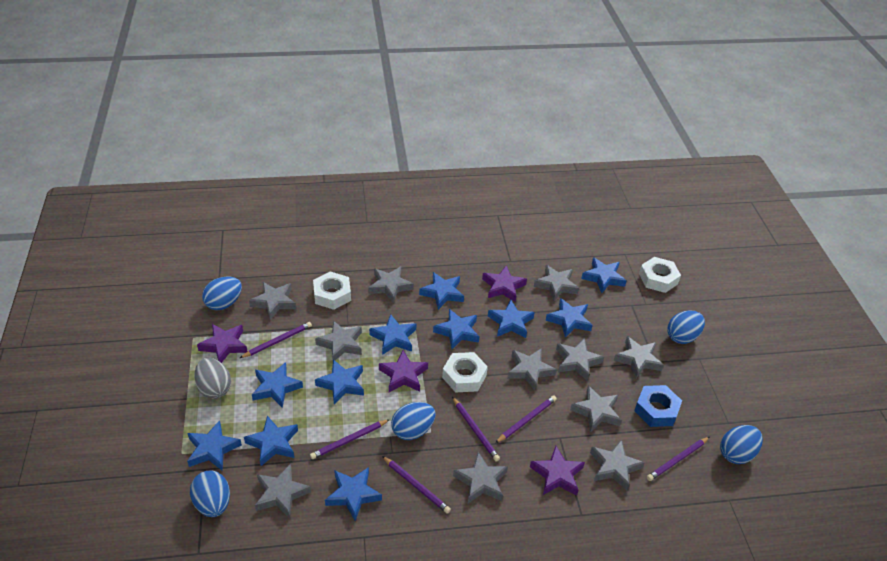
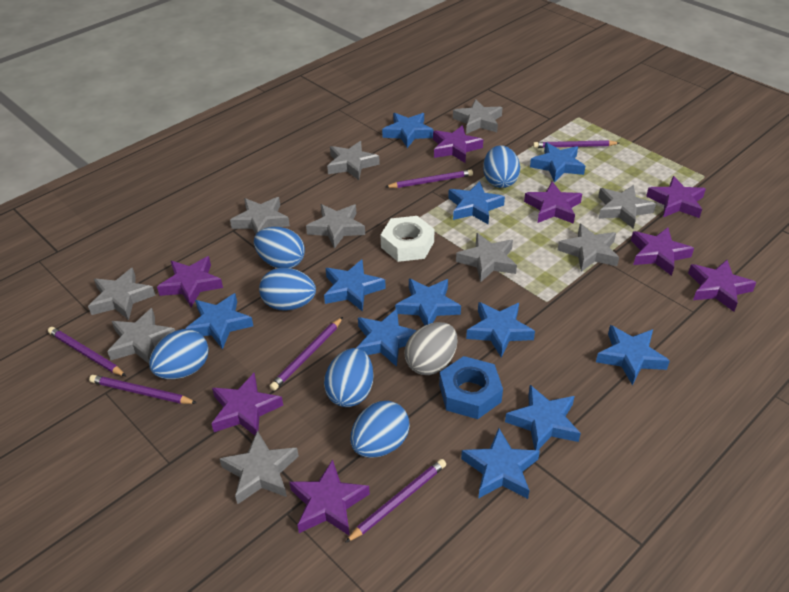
blue egg: [190,471,230,517] [202,277,242,310] [391,402,435,440] [667,311,705,344] [720,425,763,464] = 5 -> [149,329,209,379] [254,227,305,268] [259,268,316,311] [324,348,374,407] [351,401,410,458] [483,145,520,188] = 6
grey star: [249,282,296,320] [255,463,311,519] [315,321,362,360] [368,266,414,303] [453,452,508,503] [507,348,557,391] [534,265,579,301] [556,338,604,381] [570,385,622,432] [590,439,645,491] [613,336,664,378] = 11 -> [88,268,156,320] [107,308,175,364] [220,431,299,504] [230,197,290,234] [306,204,365,249] [327,141,380,180] [453,99,503,134] [456,233,517,283] [558,224,619,272] [598,185,656,229] = 10
purple star: [197,324,247,363] [379,350,428,392] [482,265,527,302] [530,446,585,496] = 4 -> [157,256,223,307] [211,373,283,436] [289,459,370,536] [433,125,483,163] [524,182,582,224] [631,227,694,276] [646,176,706,218] [688,260,757,312] = 8
white nut: [313,272,351,310] [442,352,488,393] [639,257,681,293] = 3 -> [381,216,434,262] = 1

